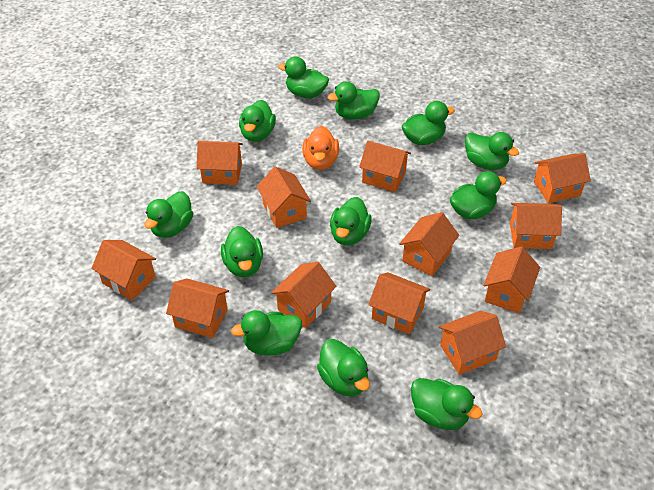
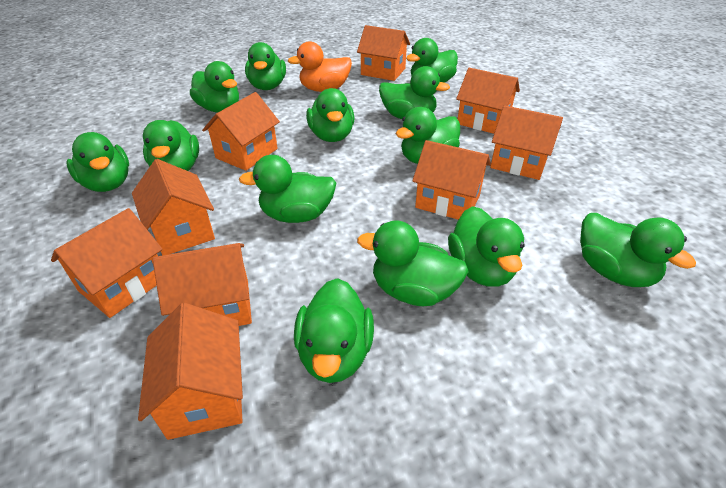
green duck: [144,191,193,238] [221,226,263,277] [231,310,302,355] [239,100,276,142] [278,56,329,98] [317,339,370,396] [328,81,380,119] [330,197,372,245] [402,101,455,145] [411,378,483,430] [450,171,507,219] [465,132,519,170] = 12 -> [66,132,129,192] [143,120,199,171] [190,61,239,112] [239,155,336,223] [245,42,286,90] [294,278,374,383] [306,88,355,142] [357,220,469,306] [379,66,450,119] [396,107,460,164] [406,38,458,83] [448,206,525,286] [580,213,696,287] = 13
orange house: [91,240,156,300] [166,278,229,338] [197,141,243,185] [257,166,311,228] [271,262,337,328] [359,141,411,192] [368,272,431,334] [399,212,459,276] [439,311,506,375] [483,247,540,313] [510,203,562,249] [534,153,591,203] = 12 -> [51,208,163,318] [132,159,215,255] [138,303,243,440] [153,243,252,326] [202,92,280,171] [357,25,410,81] [412,140,491,220] [456,68,520,134] [490,105,563,180] = 9

